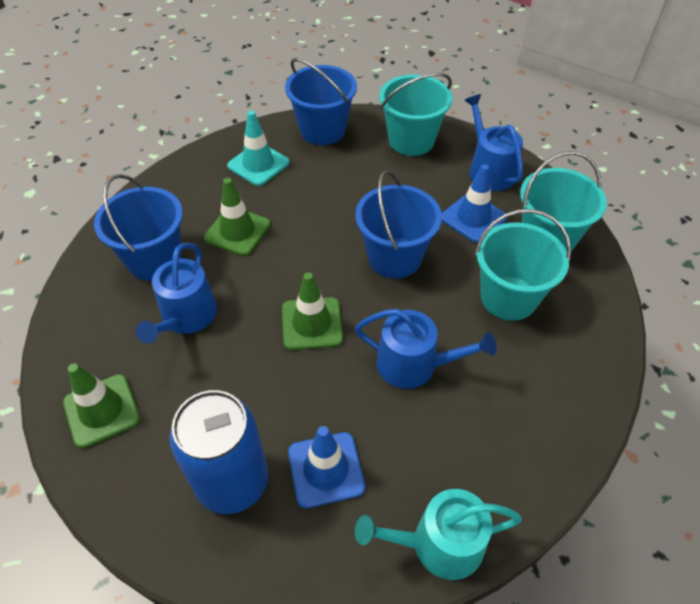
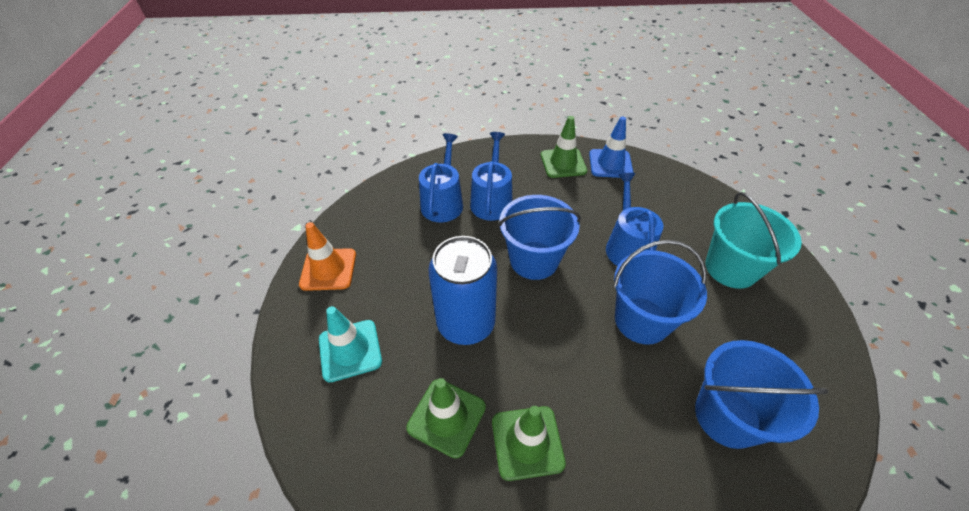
blue traffic cone: [288,426,365,508] [442,164,507,243] = 2 -> [589,117,634,178] = 1
orange traffic cone: none = 0 -> [299,222,356,291] = 1
turquoise bucket: [379,73,452,156] [475,209,571,321] [520,151,607,252] = 3 -> [706,192,802,289] = 1
turquoise watering can: [355,489,522,580] = 1 -> none = 0

